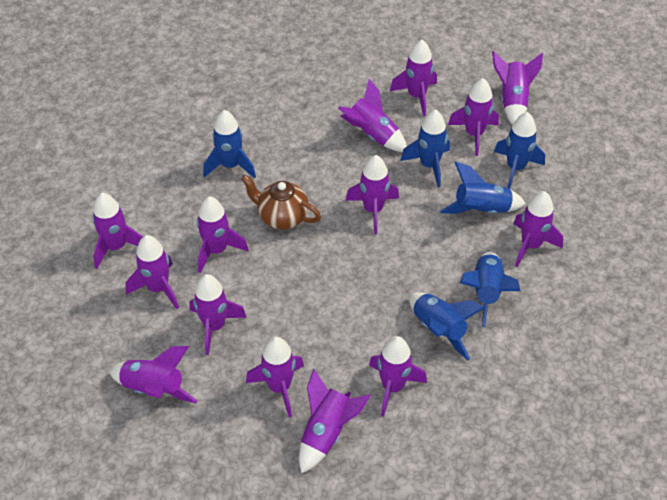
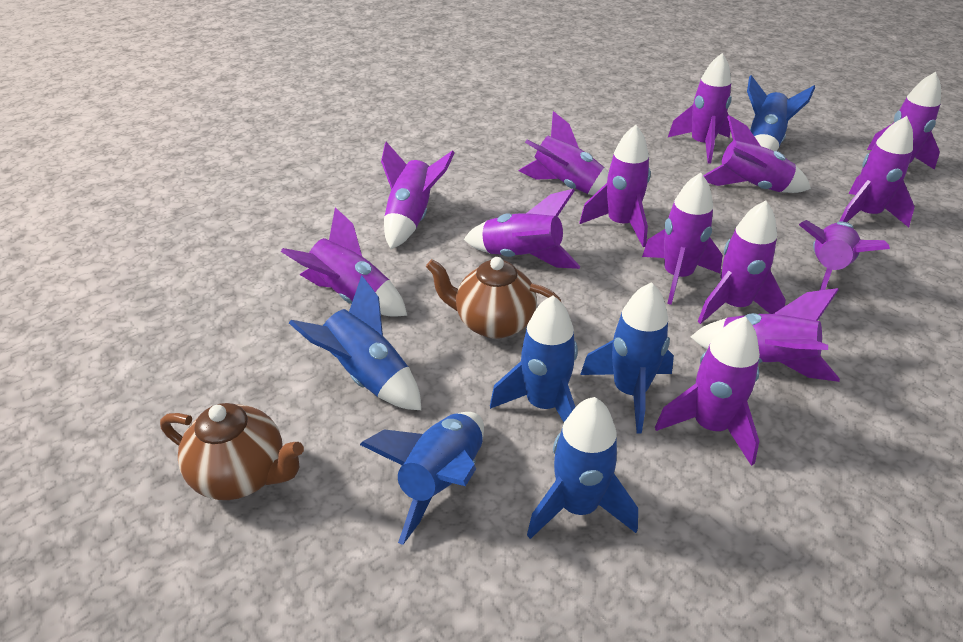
brown teapot: [241,175,321,230] = 1 -> [160,403,304,500] [426,257,561,339] = 2

